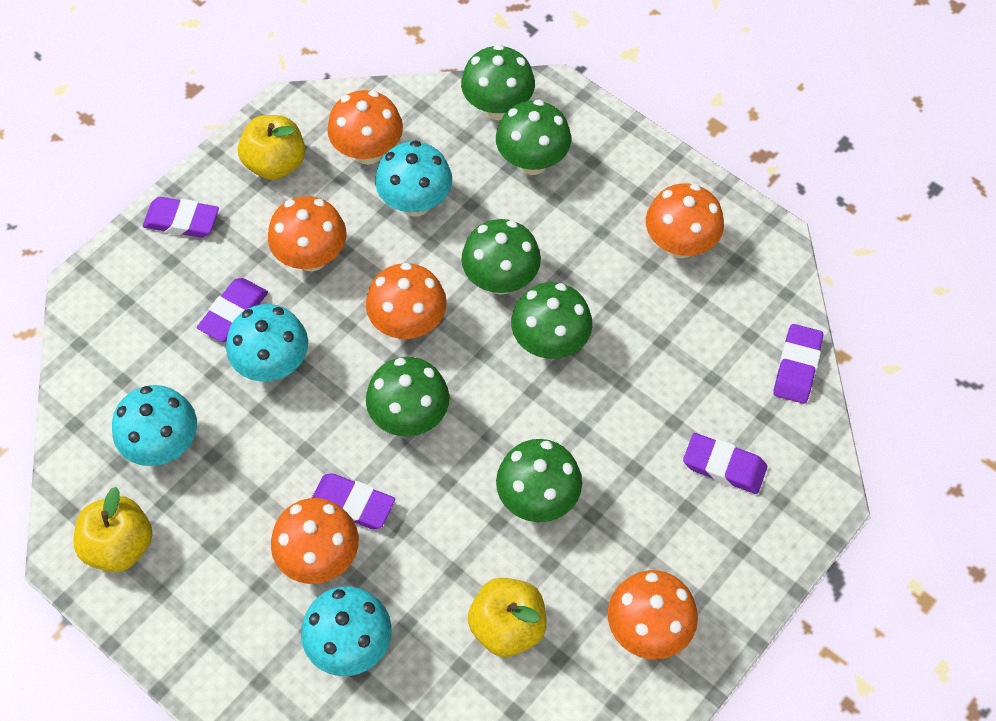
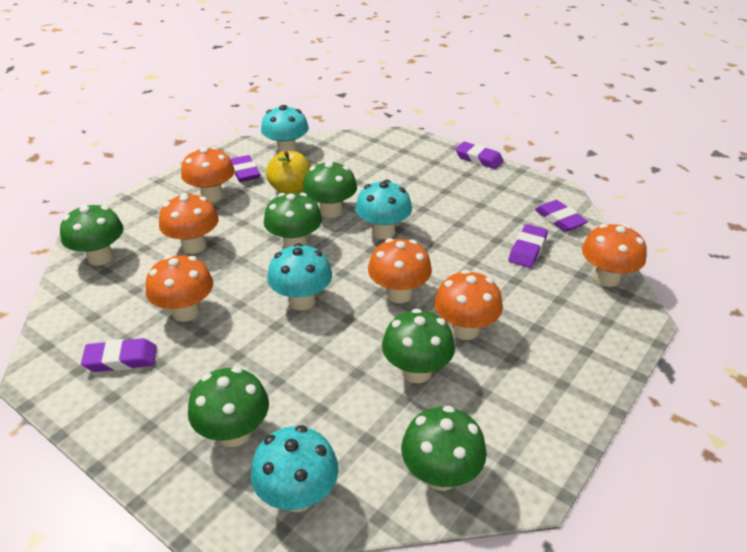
yellow apple: [74,487,152,572] [238,115,305,180] [468,578,547,657] = 3 -> [266,151,311,194] = 1

